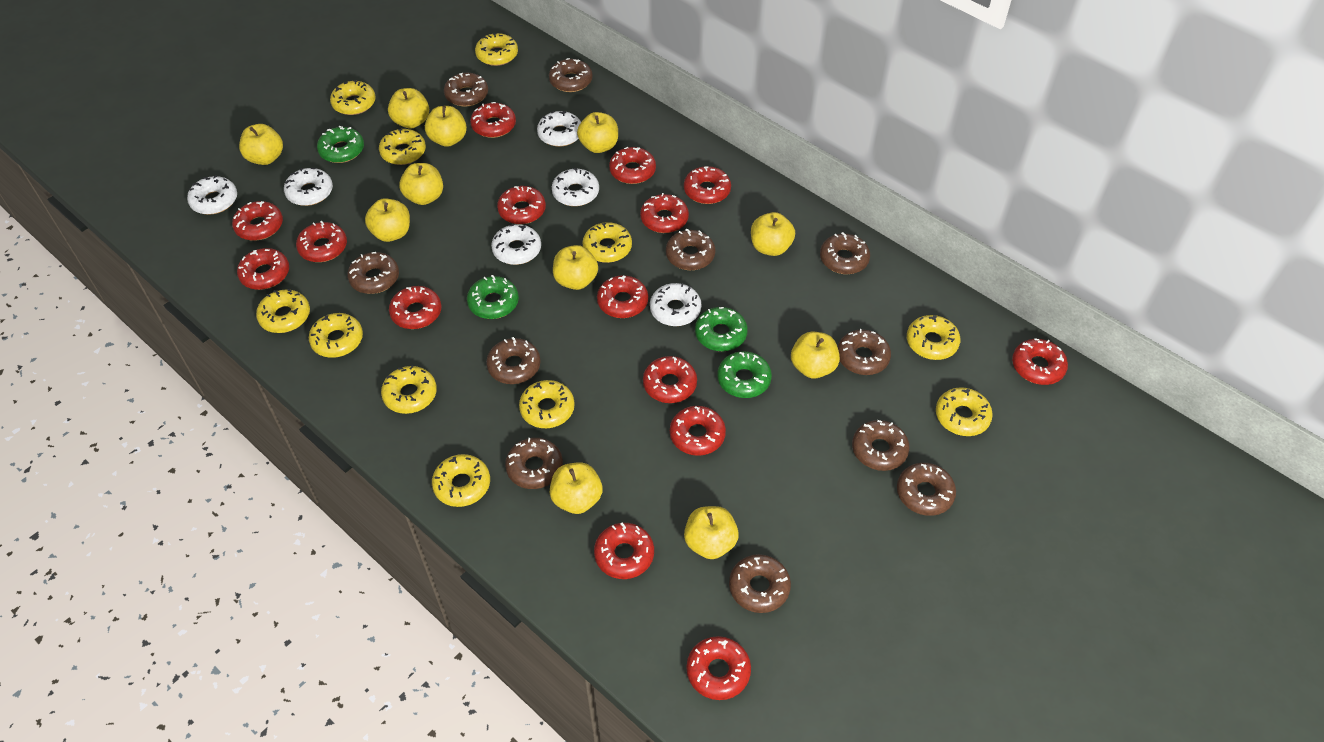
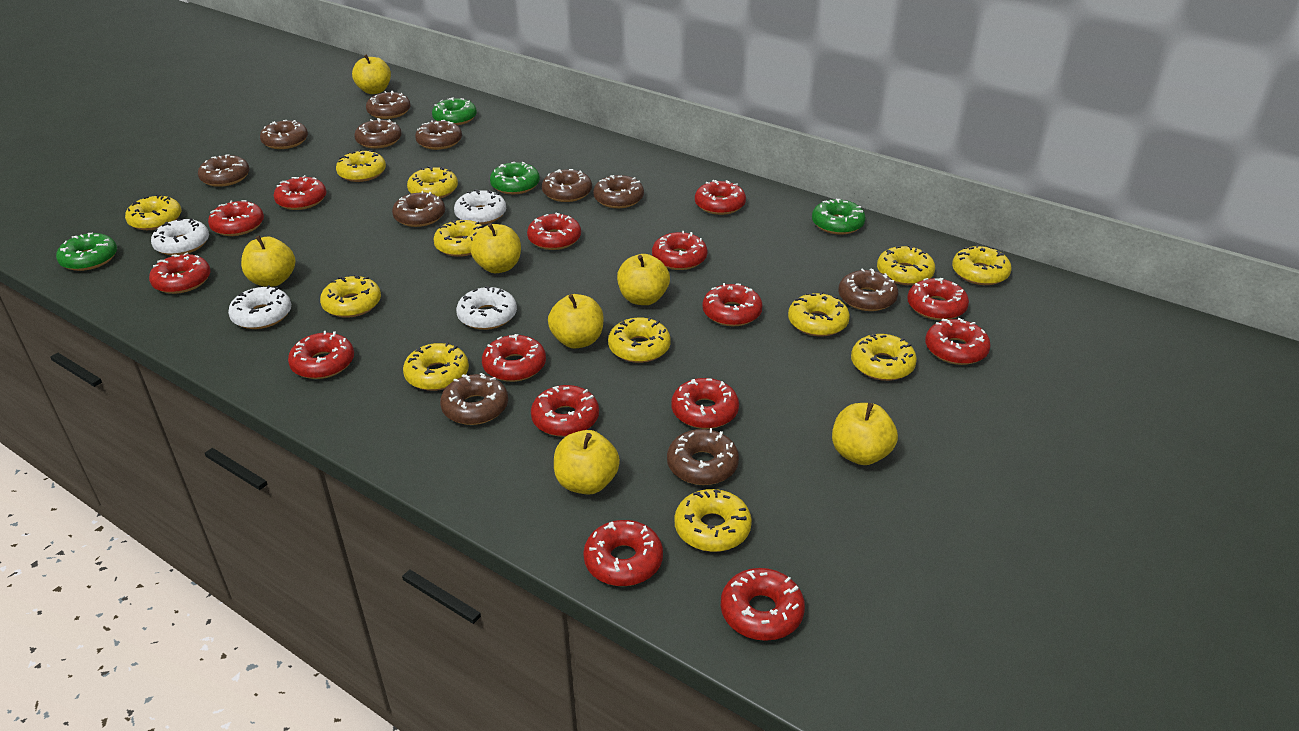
white donut: [187,175,237,215] [284,168,333,206] [491,224,541,265] [537,111,581,147] [552,168,599,206] [650,283,701,326] = 6 -> [151,218,209,255] [228,285,291,329] [454,189,506,225] [456,286,517,330] = 4
yellow apple: [239,124,283,165] [365,198,410,242] [388,88,429,128] [399,163,443,205] [425,106,467,147] [550,462,602,514] [553,245,598,290] [577,112,618,153] [684,506,739,559] [751,212,795,256] [791,332,840,378] = 11 -> [241,236,295,287] [352,54,391,94] [470,223,521,273] [548,294,604,349] [554,430,620,495] [617,254,670,305] [832,403,898,465] = 7
yellow donut: [256,289,310,333] [309,313,363,358] [330,80,376,115] [379,129,426,165] [381,366,437,414] [432,454,490,507] [475,33,518,66] [519,380,575,428] [583,222,632,263] [907,315,960,360] [936,387,993,436] = 11 -> [125,195,182,230] [320,275,381,318] [336,149,386,182] [403,342,469,391] [407,166,458,198] [433,220,484,257] [608,317,671,363] [674,489,752,552] [788,292,850,336] [851,334,917,381] [877,245,935,285] [952,244,1012,285] = 12

